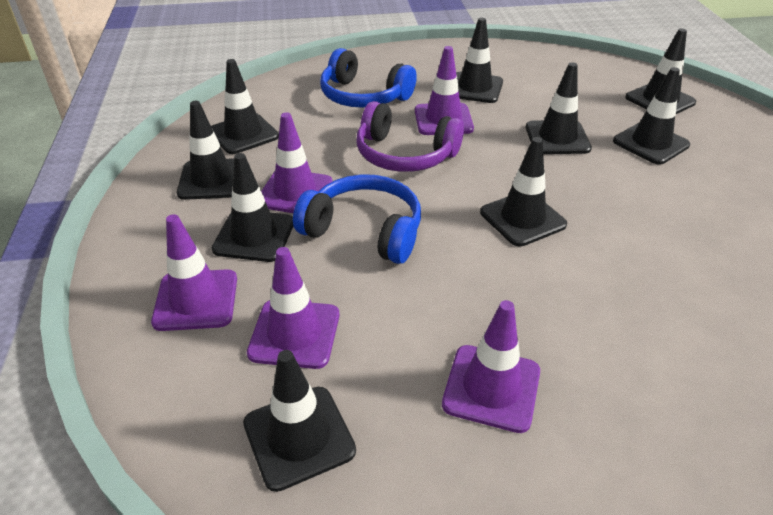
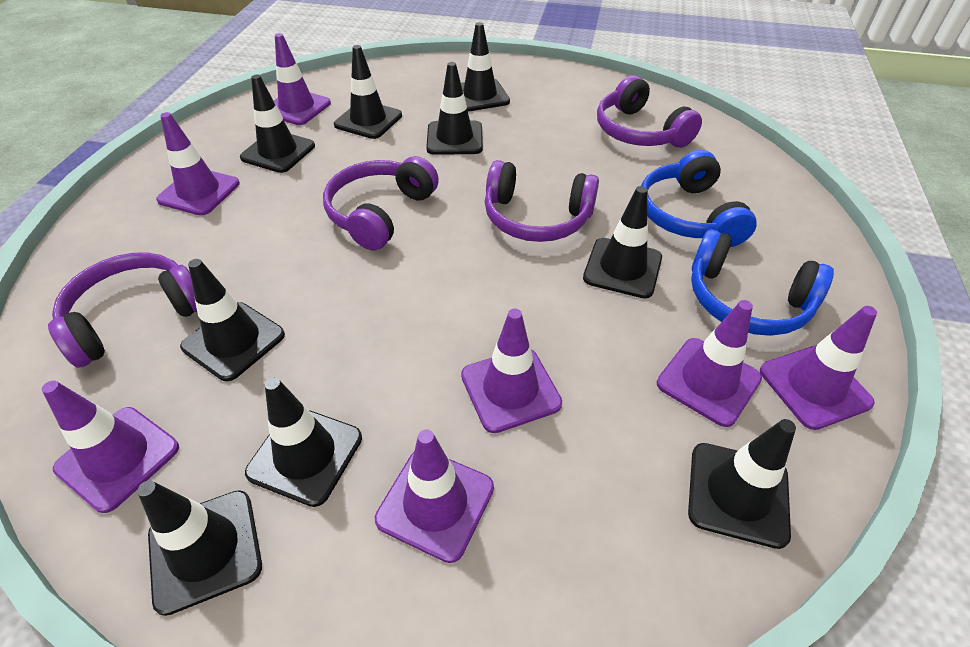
purple headphones: [356,101,464,172] = 1 -> [48,252,197,368] [323,156,439,250] [485,160,599,242] [597,75,702,148] = 4
purple traffic cone: [151,214,237,331] [247,247,339,369] [261,112,333,213] [415,46,474,135] [442,300,540,433] = 5 -> [42,380,179,513] [156,112,240,216] [274,33,331,125] [375,429,494,563] [461,309,562,433] [657,300,762,427] [760,306,877,430] = 7

